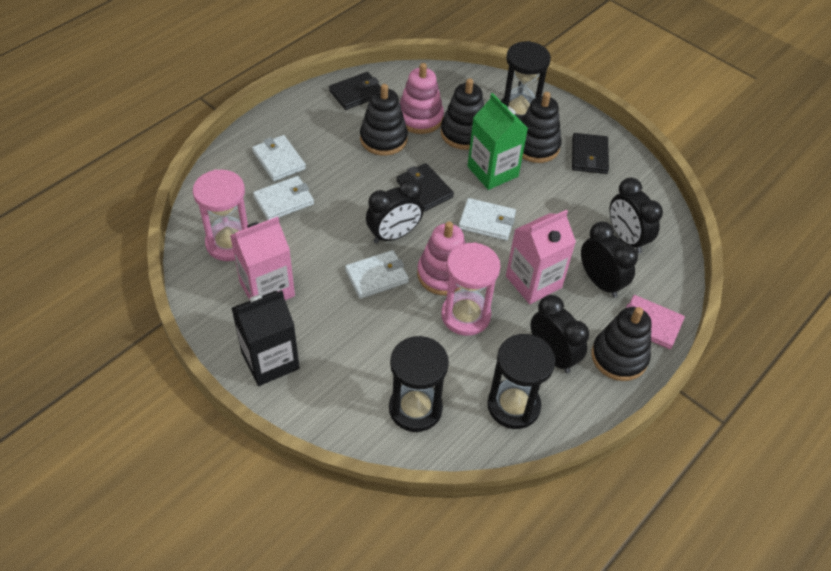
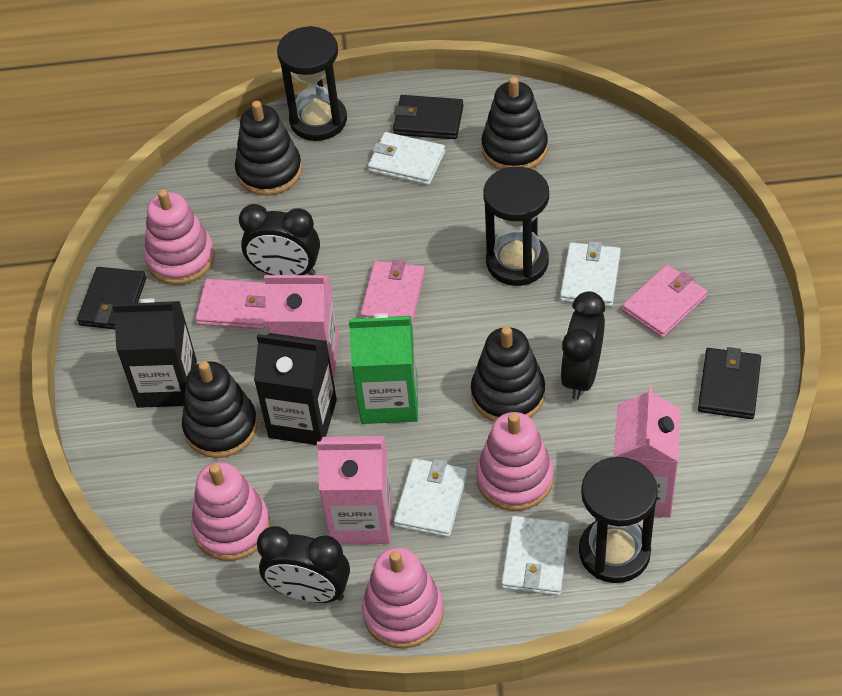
black carton: [232,290,300,386] = 1 -> [112,299,197,408] [254,333,337,445] = 2
black clock: [366,179,424,244] [530,295,589,373] [581,221,638,298] [609,178,663,254] = 4 -> [239,204,320,275] [257,526,350,603] [560,291,605,400] = 3
pink carton: [230,217,295,300] [506,210,576,304] = 2 -> [264,275,339,380] [317,436,392,544] [613,386,680,518] = 3
pink hourglass: [193,169,248,261] [441,242,501,336] = 2 -> none = 0
pink stacking toy: [400,63,444,134] [417,221,466,295] = 2 -> [144,189,215,285] [191,462,270,561] [362,547,444,649] [476,412,554,511] = 4
pink wallet: [626,295,685,349] = 1 -> [195,279,266,329] [360,260,425,324] [622,265,707,338] = 3

